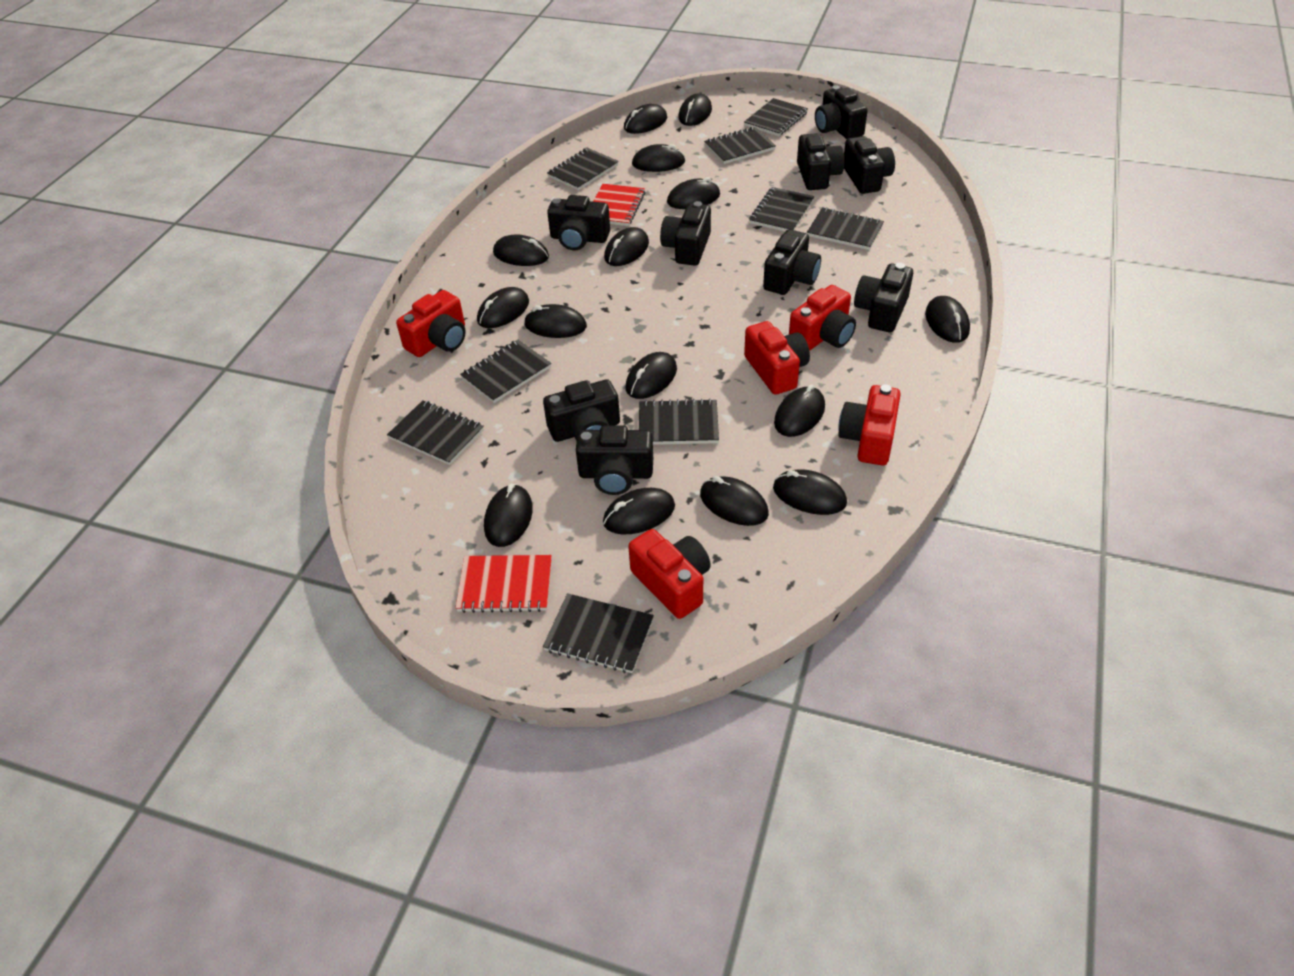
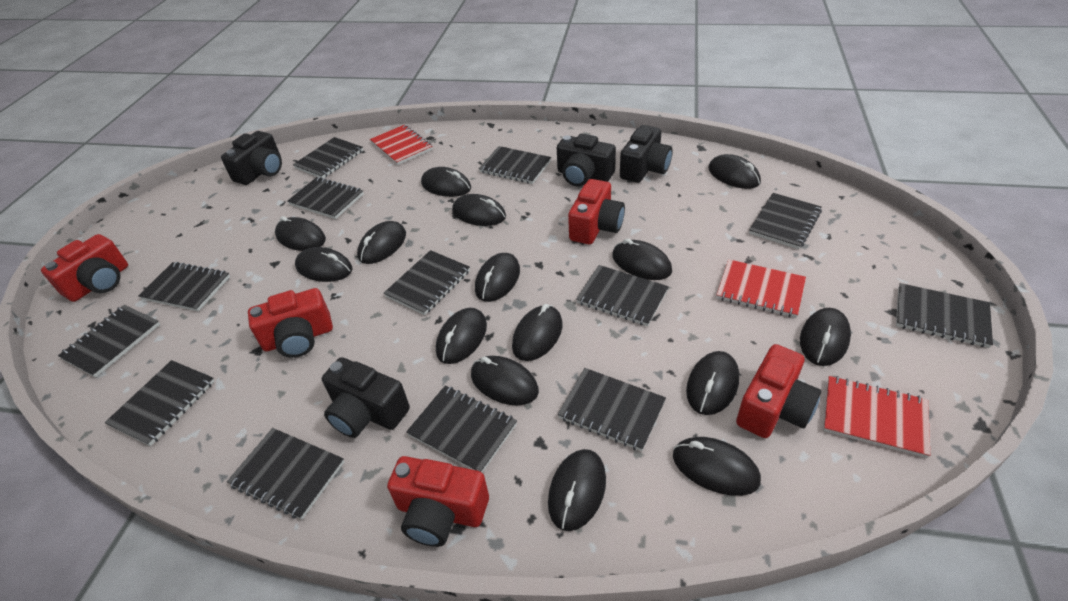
black camera: [543,379,620,442] [547,195,610,250] [576,426,653,495] [660,201,711,266] [763,229,821,295] [797,133,845,190] [815,85,868,139] [844,136,895,194] [854,263,913,332] = 9 -> [221,131,282,185] [322,357,410,438] [557,133,616,187] [620,125,673,183] = 4
black notebook: [387,400,484,465] [460,340,551,403] [543,593,654,673] [547,148,619,190] [639,399,719,445] [704,127,776,164] [744,98,808,136] [749,187,814,231] [807,207,884,250] = 9 -> [58,305,160,378] [105,360,215,446] [138,262,230,311] [227,428,344,519] [287,177,364,219] [293,137,363,179] [384,250,470,315] [406,386,517,472] [479,146,551,184] [558,368,666,451] [576,265,669,326] [749,193,822,249] [896,283,993,348] = 13
red notebook: [456,555,552,613] [593,184,645,226] = 2 -> [370,125,433,165] [716,259,806,318] [823,376,930,458] = 3

